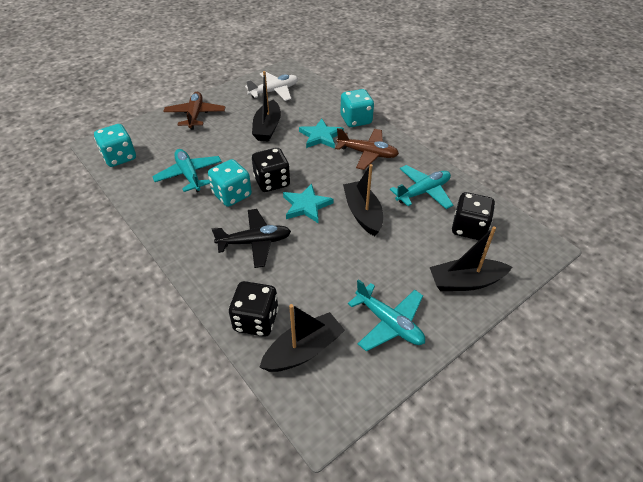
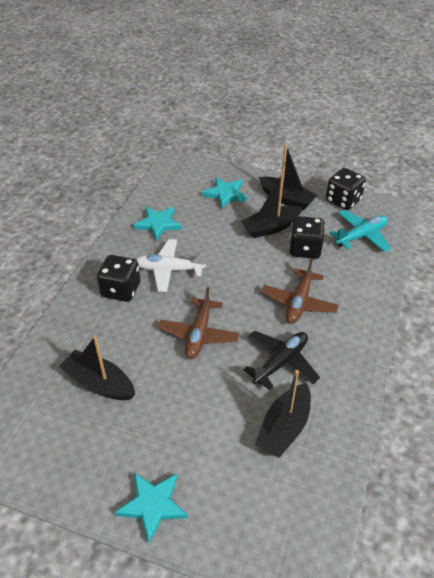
turquoise dice: [94,124,136,167] [208,159,252,207] [340,89,374,127] = 3 -> none = 0
turquoise plane: [152,149,222,192] [348,279,425,351] [390,165,453,209] = 3 -> [330,210,391,252] = 1
turquoise star: [283,183,334,223] [299,119,344,149] = 2 -> [115,472,188,543] [133,207,182,241] [202,177,247,209] = 3

